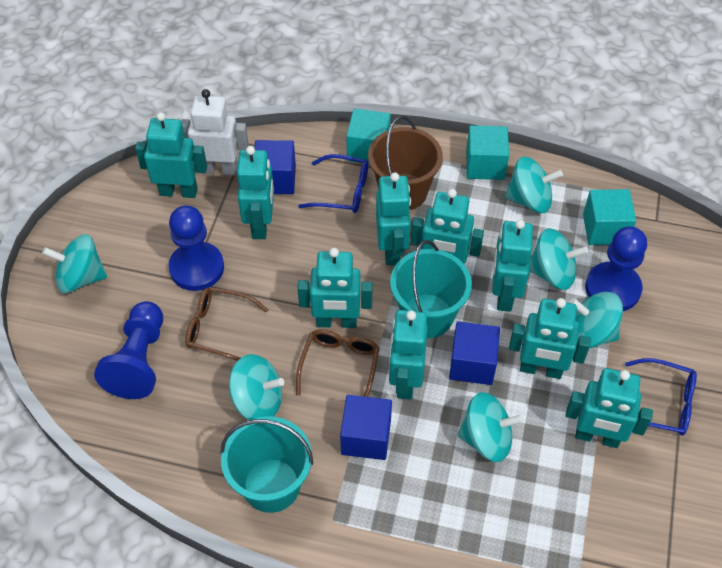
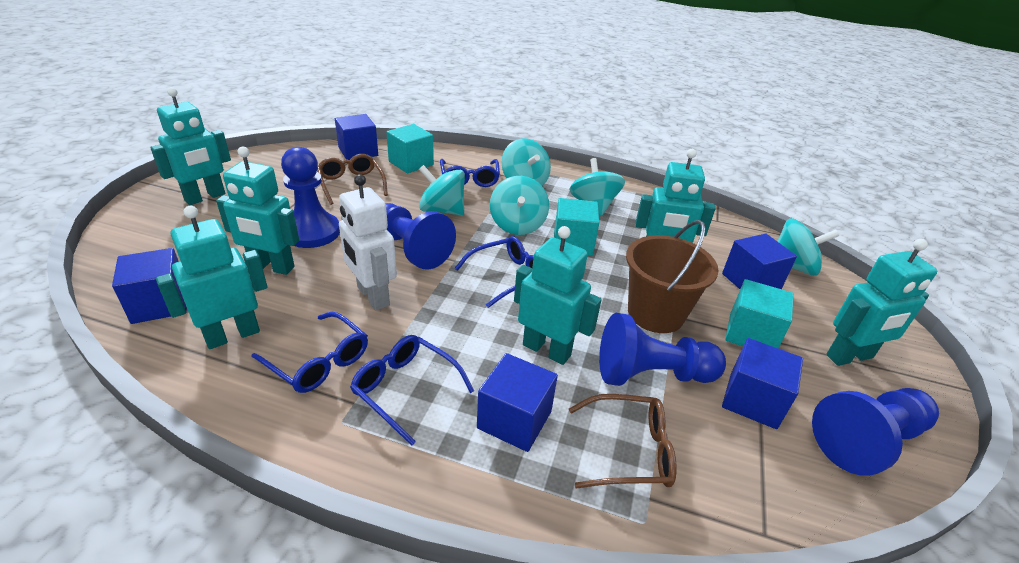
blue cube: [254,140,296,194] [340,395,392,460] [449,321,500,385] = 3 -> [112,248,187,324] [335,114,378,160] [477,353,558,452] [722,234,797,289] [722,338,803,429] = 5
blue glasses: [298,154,368,213] [625,358,697,435] = 2 -> [252,312,368,393] [350,335,474,446] [440,159,500,187] [455,236,534,308] = 4
blue pawn: [94,301,163,399] [169,206,224,291] [585,227,647,311] = 3 -> [281,147,340,248] [385,203,456,269] [599,313,726,386] [812,388,939,476] = 4
turquoise bucket: [220,416,313,513] [390,240,472,338] = 2 -> none = 0
turquoise robot: [135,112,207,198] [237,146,274,239] [298,248,373,328] [376,172,411,265] [389,310,428,400] [411,189,484,263] [492,220,533,312] [509,298,591,379] [566,368,653,448] = 9 -> [150,87,231,205] [156,206,267,349] [216,147,299,275] [514,226,602,365] [636,149,716,243] [826,239,937,366] = 6
turquoise spinning top: [42,234,107,293] [229,354,284,420] [457,392,524,462] [505,157,563,213] [529,228,588,290] [569,292,623,348] = 6 -> [419,165,465,216] [490,176,549,235] [502,139,551,186] [569,158,625,216] [777,218,839,276] = 5

